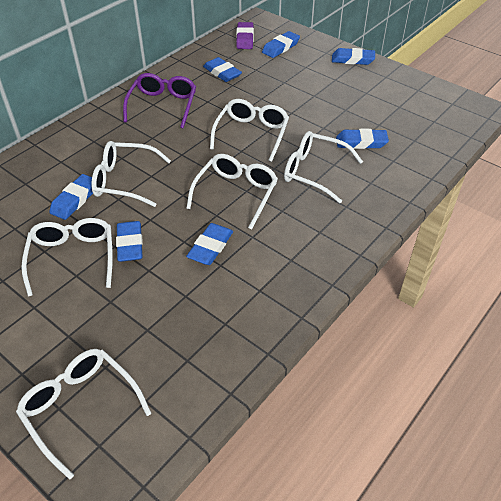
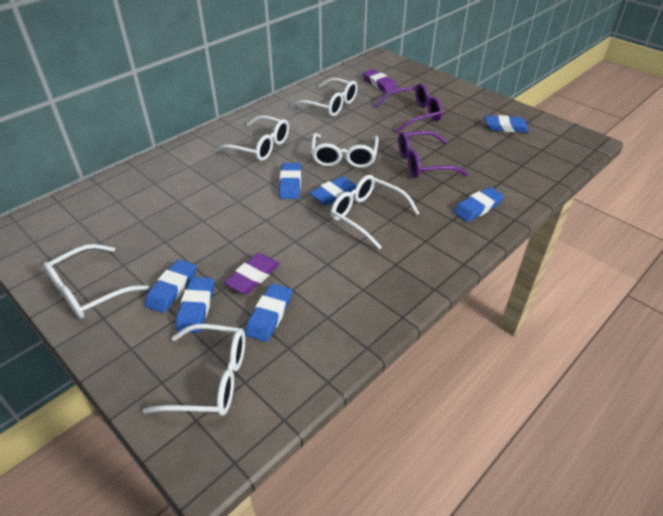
purple eraser: [236,22,254,49] = 1 -> [224,253,280,294] [363,69,398,93] = 2
purple glasses: [123,73,196,128] = 1 -> [375,83,442,133] [398,131,468,178] = 2

